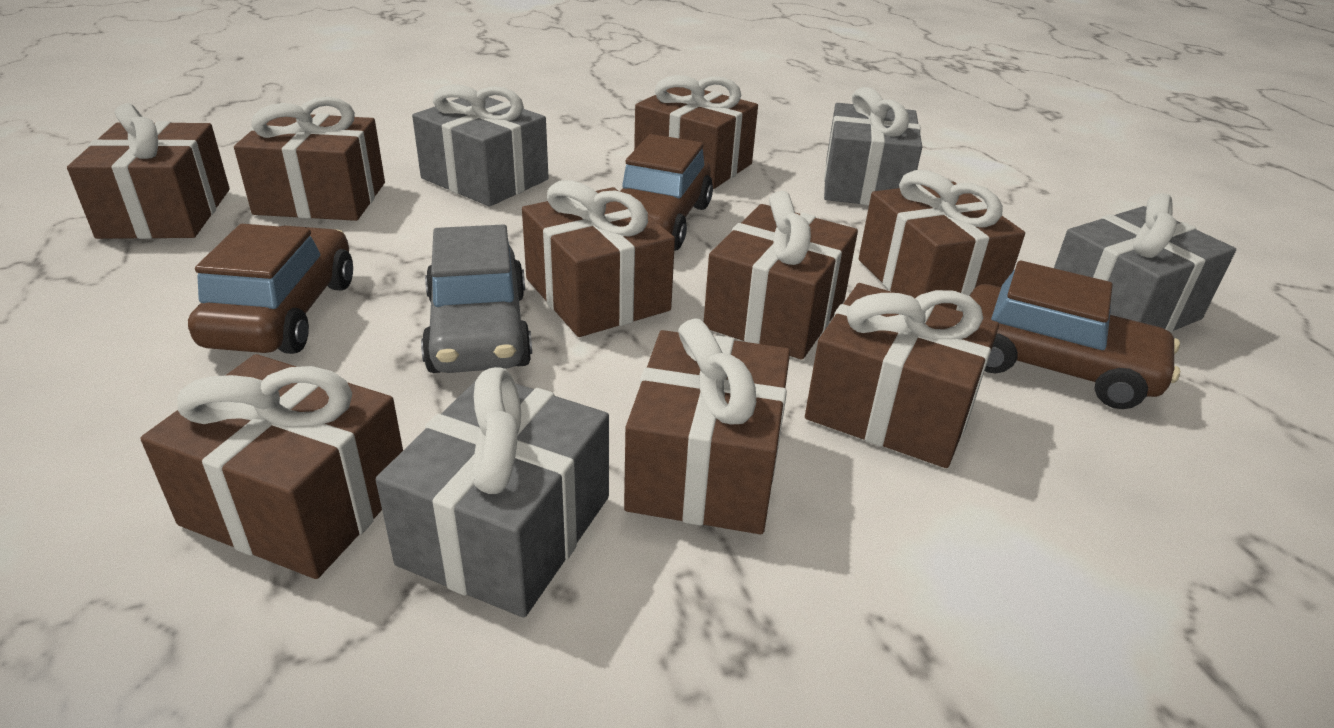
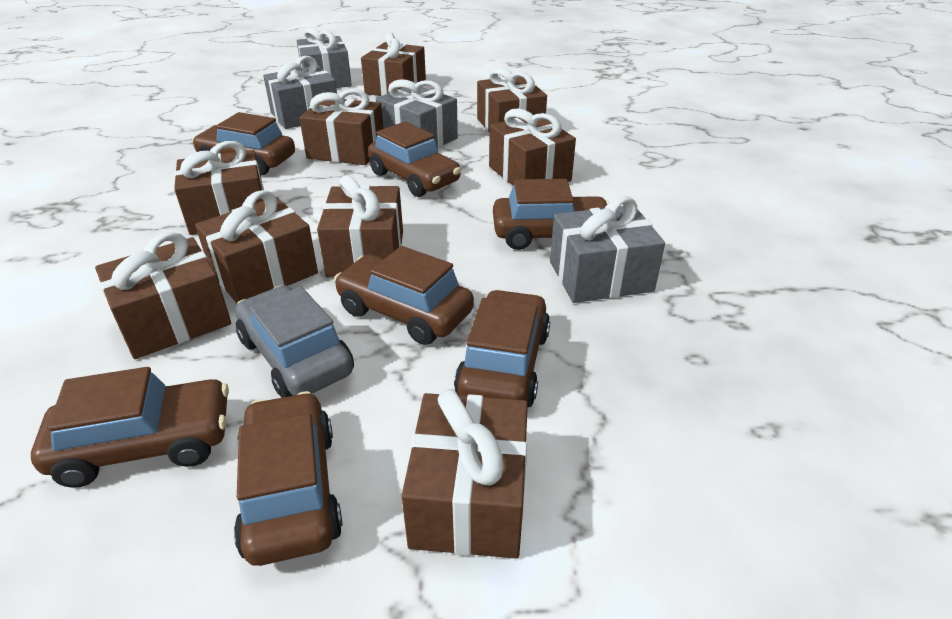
brown car: [188,224,353,354] [620,134,713,251] [970,260,1180,409] = 3 -> [31,367,229,488] [192,112,295,175] [234,391,343,566] [334,246,474,345] [368,121,461,197] [454,289,550,407] [493,179,609,250] = 7

